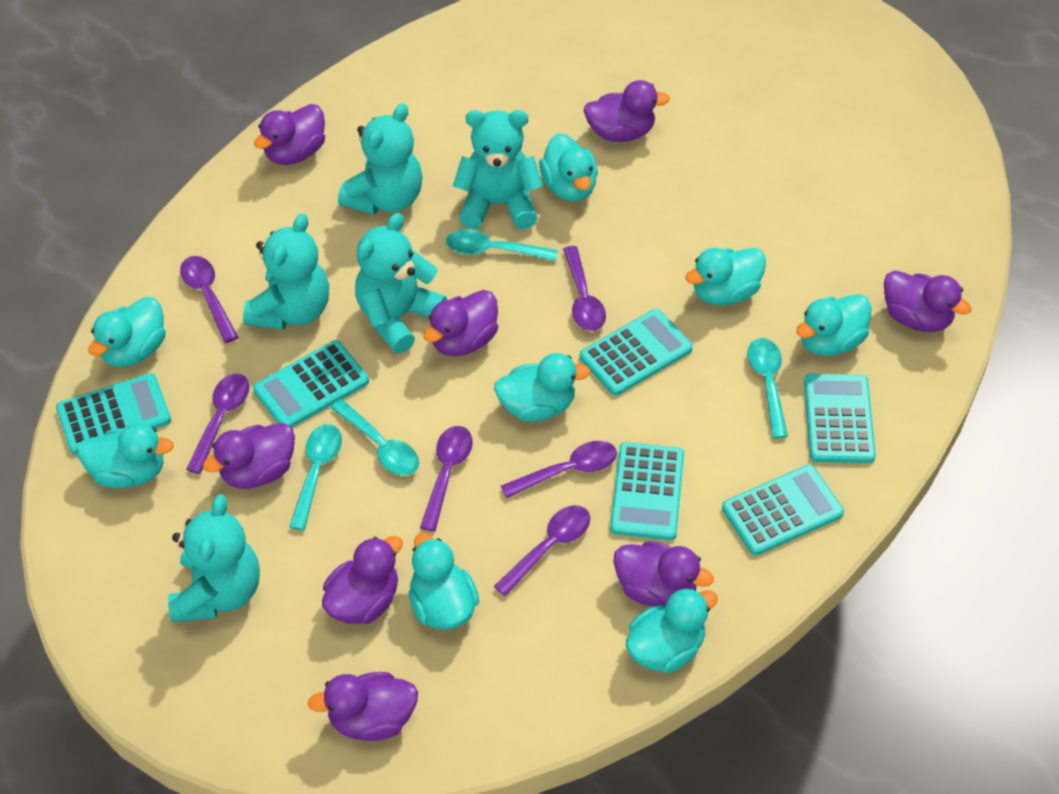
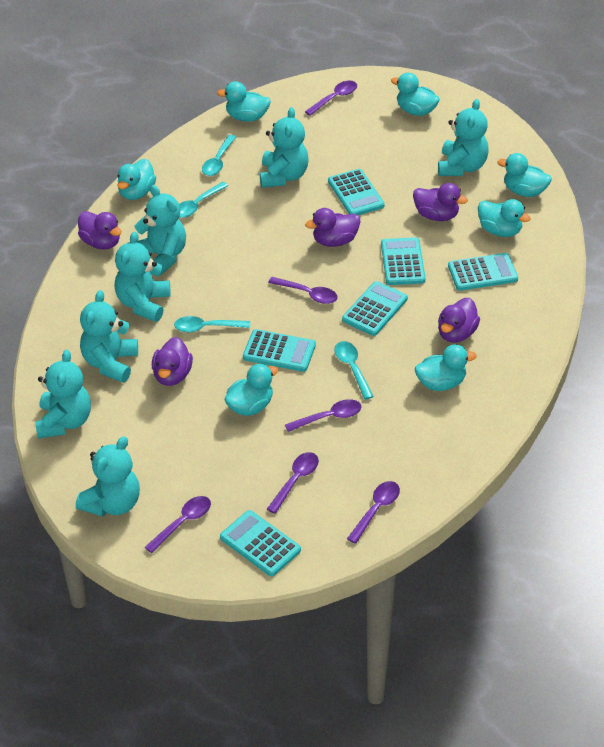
purple duck: [203,423,295,489] [254,104,325,165] [308,672,418,741] [322,536,403,624] [423,290,498,356] [584,80,670,142] [613,541,714,607] [884,270,972,332] = 8 -> [78,211,122,250] [152,337,193,386] [305,208,360,247] [413,183,468,221] [438,298,480,343] = 5
turquoise duck: [77,423,174,488] [88,297,166,367] [409,533,479,629] [494,353,591,422] [539,133,598,201] [626,588,718,673] [685,248,766,305] [796,294,871,356] = 8 -> [117,159,156,200] [217,81,271,121] [225,364,278,416] [391,73,440,116] [415,344,477,391] [478,199,531,237] [497,153,552,197] = 7
turquoise teddy bear: [168,494,260,622] [243,213,329,330] [338,103,423,215] [355,213,447,353] [453,110,543,229] = 5 -> [35,350,91,438] [76,436,140,517] [80,290,138,383] [115,232,170,322] [134,185,186,276] [260,107,309,188] [438,99,489,176] = 7

